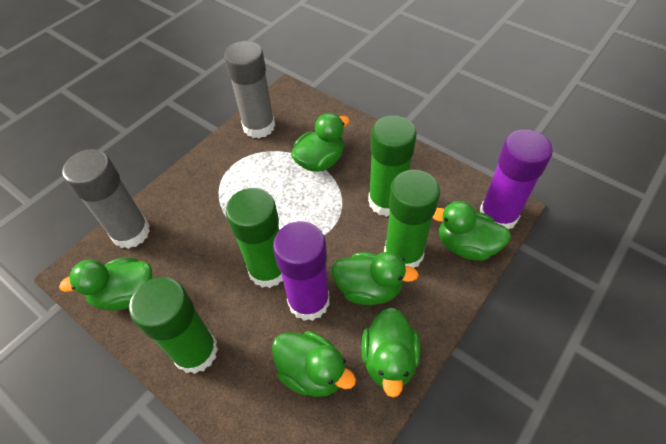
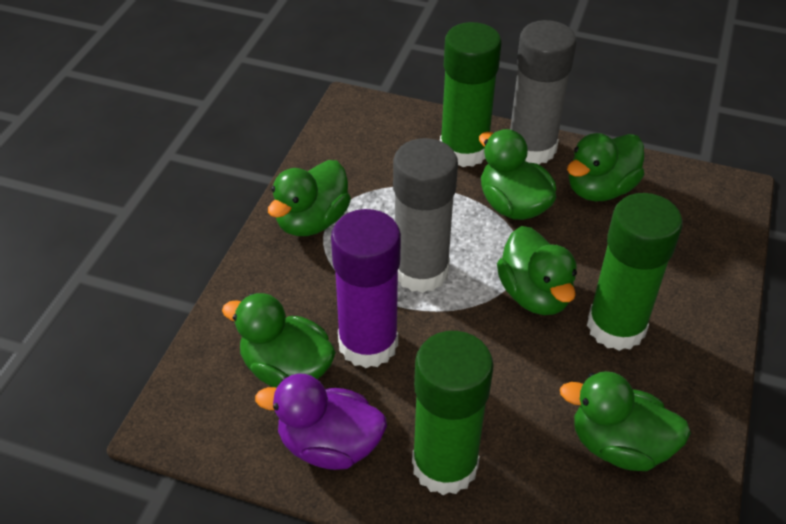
green glue stick: [129,277,218,374] [226,188,283,288] [368,115,417,217] [384,170,440,268] = 4 -> [412,331,494,495] [440,22,501,167] [587,193,683,351] = 3
purple duck: none = 0 -> [255,374,387,470] = 1
purple glue stick: [273,221,330,321] [480,129,553,229] = 2 -> [331,209,401,368] = 1

